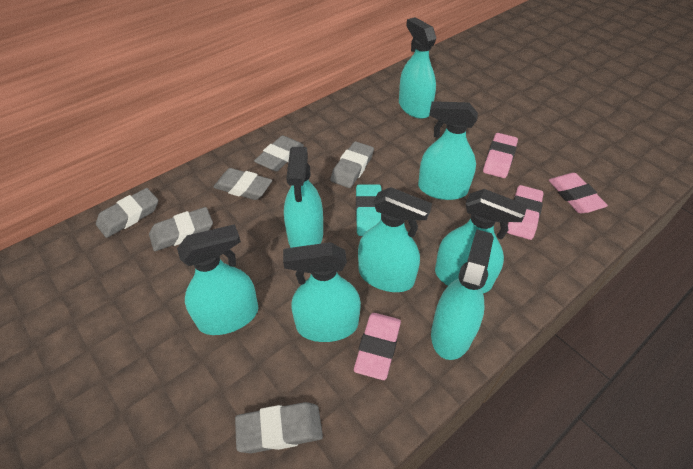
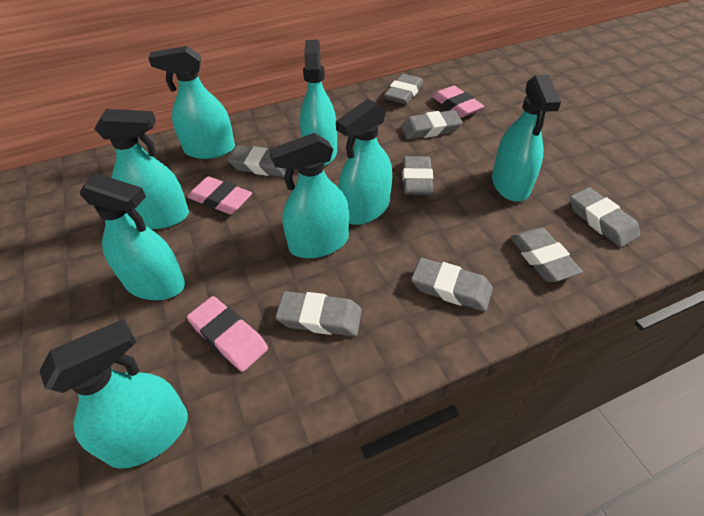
grey eraser: [96,188,158,238] [149,207,213,251] [214,168,272,200] [235,402,323,453] [254,135,304,171] [330,141,374,188] = 6 -> [228,146,287,177] [275,291,362,336] [384,74,423,104] [401,110,463,139] [402,156,434,195] [411,258,493,312] [510,227,583,282] [570,187,640,247] = 8
pink eraser: [354,313,401,380] [483,133,518,178] [507,185,543,240] [549,173,608,213] = 4 -> [187,296,268,372] [188,176,252,214] [432,86,484,118] = 3
turquoise eraser: [356,184,382,236] = 1 -> none = 0

